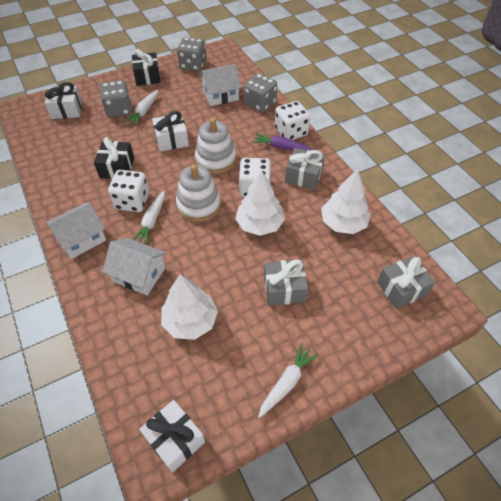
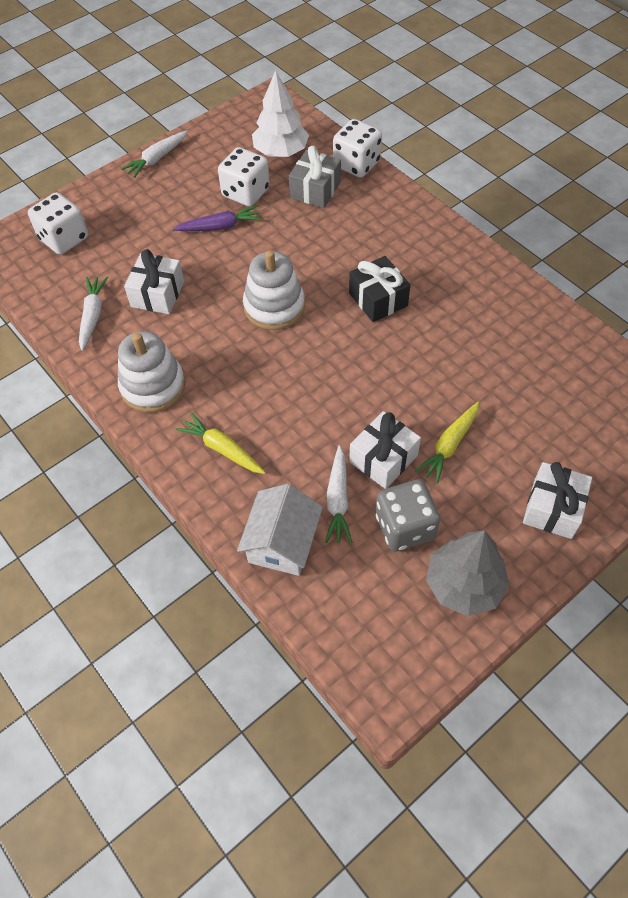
black gift: [94,137,134,179] [132,49,161,86] = 2 -> [349,256,410,322] = 1
grey dice: [100,80,132,118] [177,37,207,71] [244,73,277,113] = 3 -> [375,479,441,552] = 1
grey gift: [264,259,308,306] [285,148,325,190] [377,256,435,309] = 3 -> [289,146,341,208] = 1
grey tree: none = 0 -> [426,530,510,616] = 1
white house: [46,202,106,259] [102,238,167,295] [199,64,242,106] = 3 -> [237,484,323,576] = 1
white tree: [161,274,218,340] [235,170,285,236] [321,169,371,234] = 3 -> [252,70,309,157] = 1
yellow carrot: none = 0 -> [175,412,266,474] [415,402,479,483] = 2

